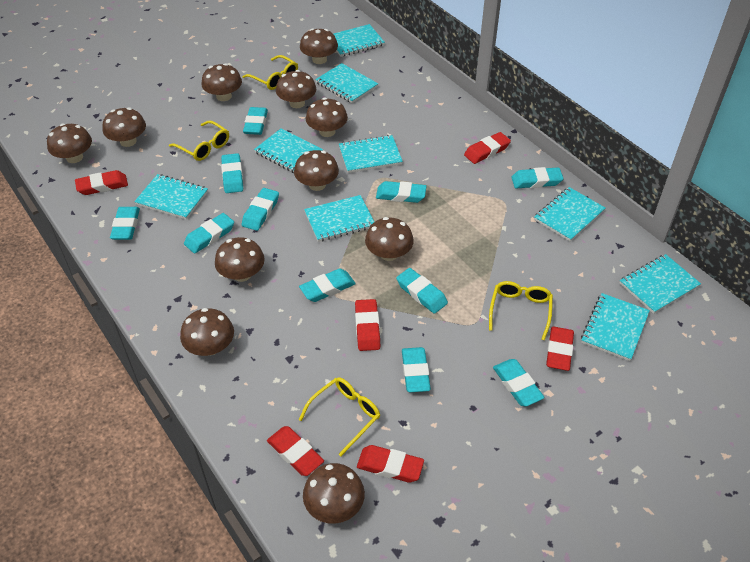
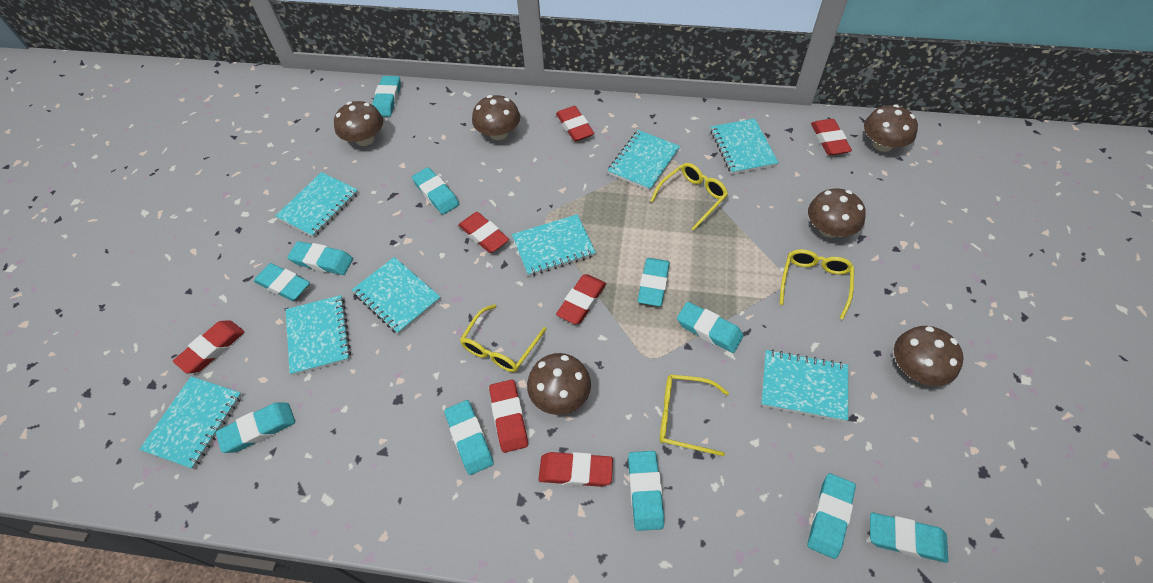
brown mushroom: [47,123,92,163] [102,107,146,147] [180,308,234,356] [202,63,242,101] [215,237,265,282] [276,70,316,108] [294,150,339,191] [300,28,338,64] [303,463,365,524] [306,98,348,137] [365,217,414,261] = 11 -> [334,101,383,146] [472,95,520,140] [527,353,591,415] [808,188,866,238] [864,104,918,152] [894,326,964,386] = 6
red eraser: [75,170,128,195] [267,426,324,476] [355,299,380,351] [357,445,424,482] [464,132,511,164] [546,327,574,371] = 6 -> [173,320,244,374] [458,212,509,253] [489,380,528,453] [539,452,613,487] [556,106,594,141] [556,274,606,324] [811,119,852,155] = 7
turquoise notebook: [134,174,208,220] [254,128,323,173] [304,195,374,242] [315,63,378,103] [334,24,385,57] [339,135,403,173] [534,187,606,242] [581,293,650,361] [620,254,701,314] = 9 -> [139,376,242,469] [275,172,359,237] [286,295,351,376] [352,257,441,334] [512,214,596,276] [607,130,680,191] [710,119,779,174] [761,350,848,422] = 8

